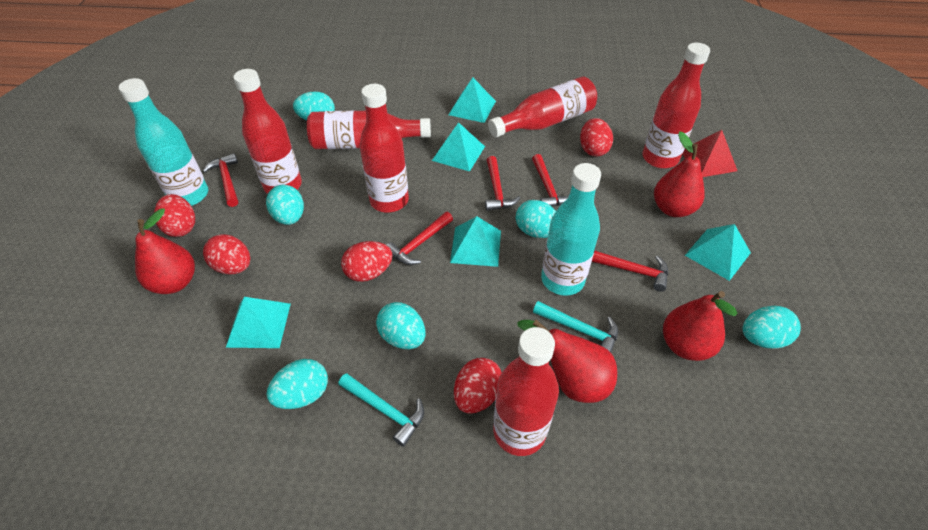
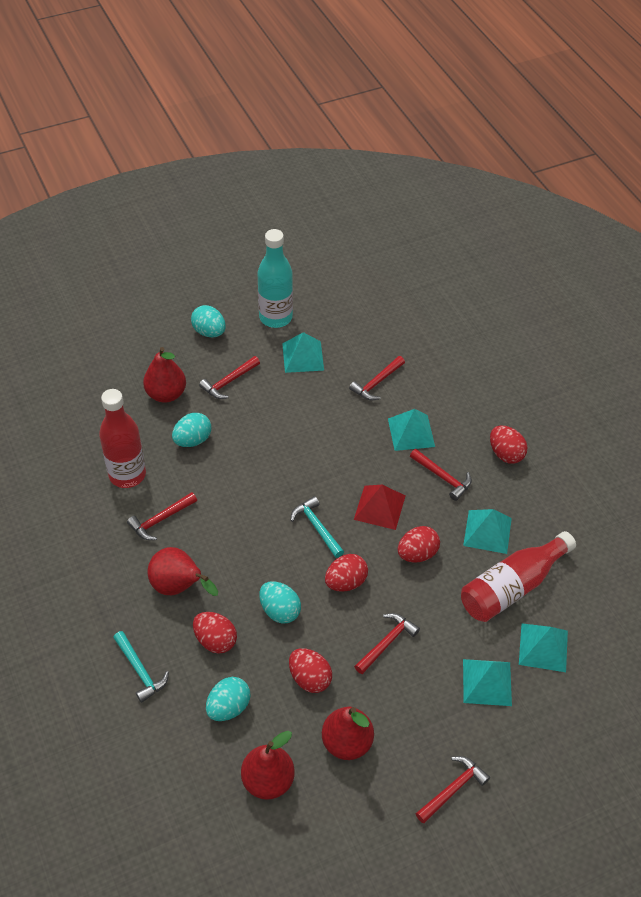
red bottle: [233,69,302,194] [307,110,431,149] [359,84,409,213] [488,76,597,137] [493,327,559,456] [642,43,710,169] = 6 -> [99,389,146,488] [461,531,576,622] = 2
red hammer: [203,153,238,207] [387,212,453,265] [485,156,520,211] [532,154,569,207] [592,251,668,292] = 5 -> [127,492,197,540] [199,356,260,399] [349,356,405,400] [354,613,420,674] [410,449,472,501] [415,756,490,823] = 6
turquoise bottle: [119,78,208,206] [541,163,601,296] = 2 -> [257,229,293,328] = 1
turquoise egg: [266,185,304,225] [267,359,328,409] [293,91,335,120] [376,302,425,349] [516,200,556,238] [742,306,801,349] = 6 -> [172,413,212,447] [191,305,226,337] [206,677,250,721] [259,581,301,623] = 4

